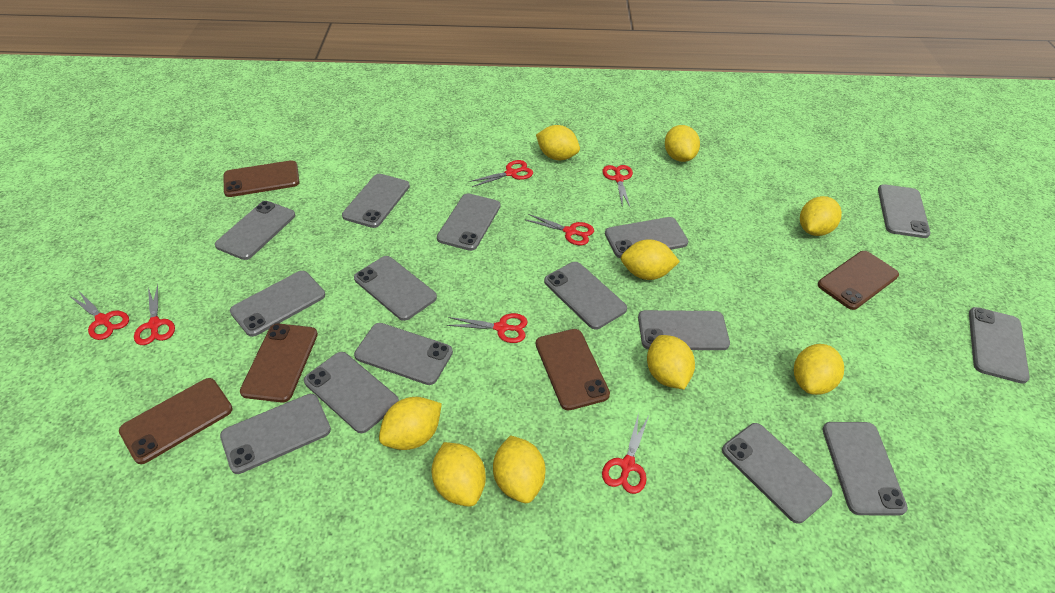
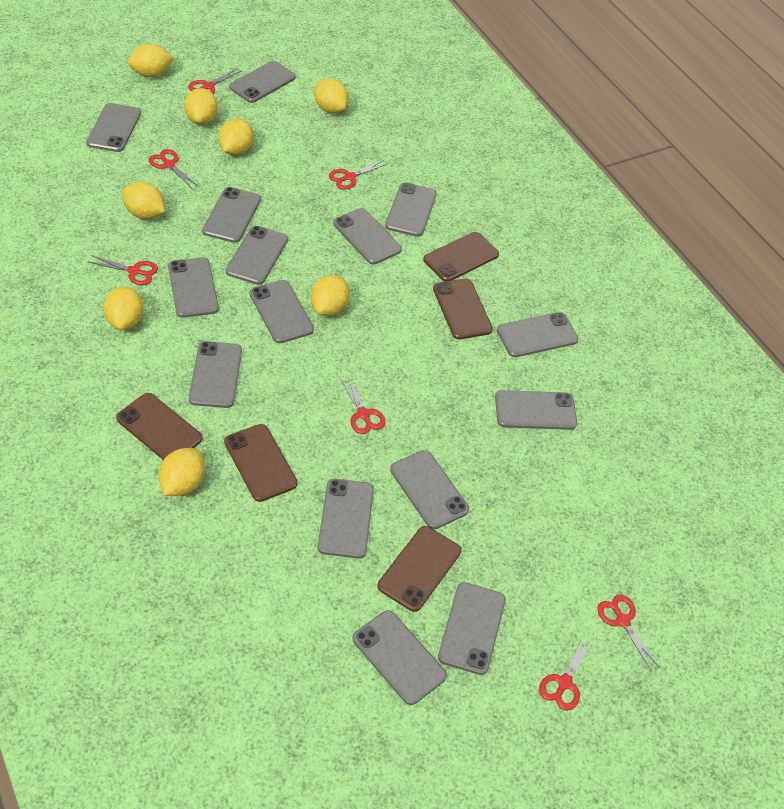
yellow lemon: [379,397,442,450] [432,442,486,507] [493,435,546,503] [536,125,580,160] [621,239,680,280] [647,335,695,389] [665,125,700,162] [794,344,844,395] [800,196,842,236] = 9 -> [103,286,144,330] [122,182,165,219] [128,44,174,77] [159,448,205,496] [184,88,218,125] [218,119,254,155] [310,275,349,316] [314,78,348,113] = 8

